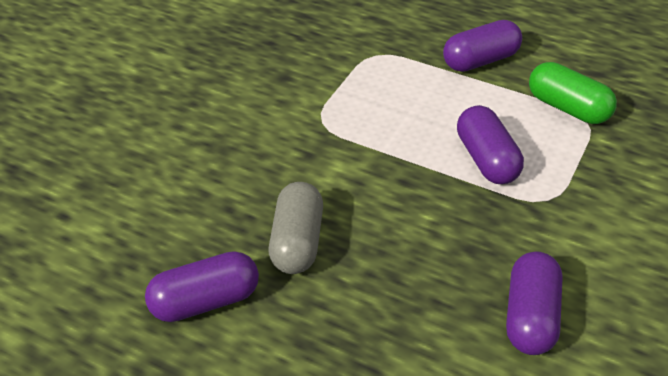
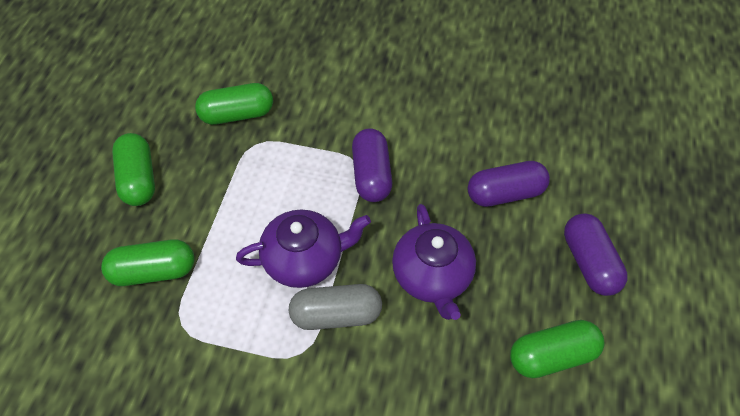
green capsule: [529,62,617,124] = 1 -> [101,240,195,286] [112,133,155,206] [195,83,273,125] [510,320,605,378] = 4
purple capsule: [145,251,259,322] [443,20,522,72] [457,105,524,184] [506,251,563,355] = 4 -> [352,128,392,202] [468,161,550,207] [564,213,628,296] = 3
purple teapot: none = 0 -> [236,210,371,288] [392,204,476,320] = 2

